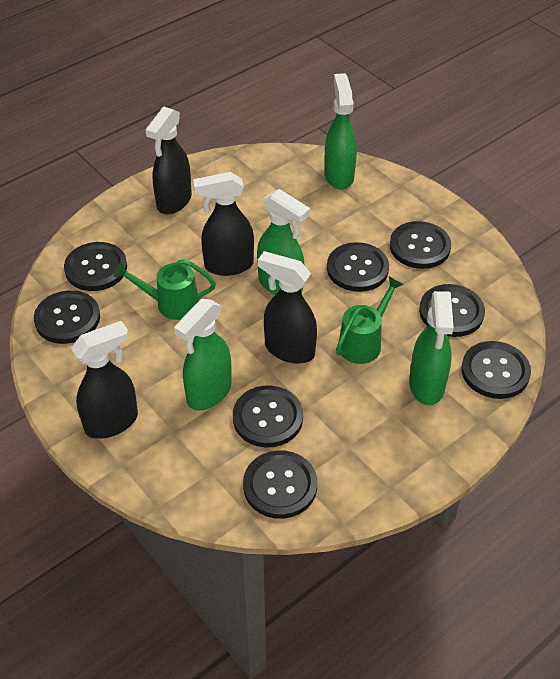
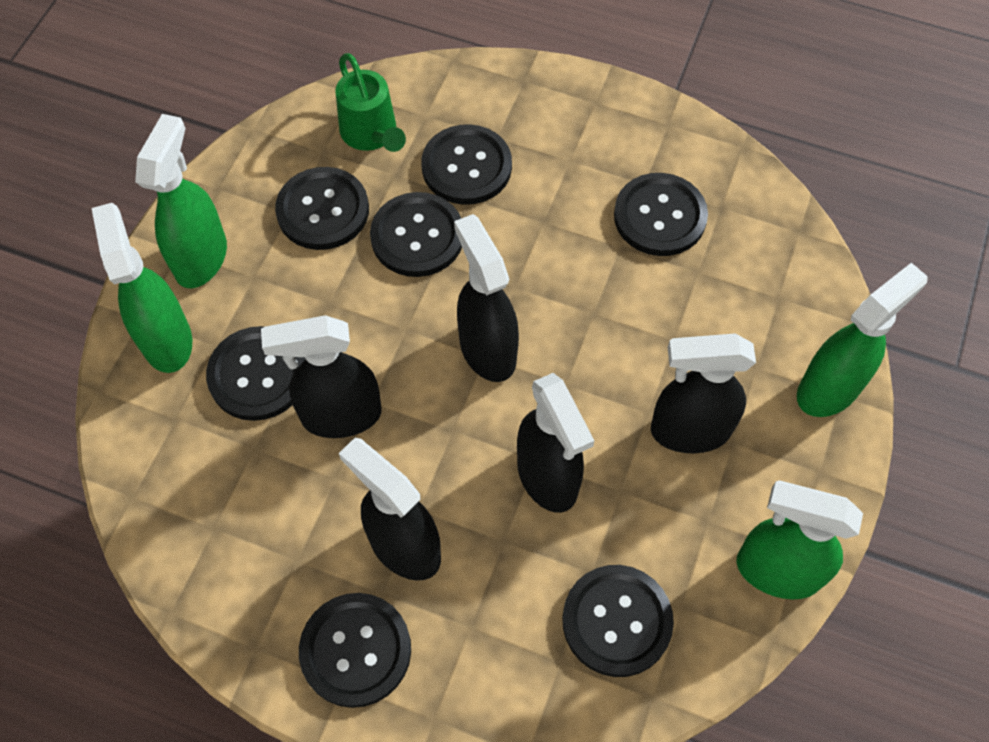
black button: [34,290,100,344] [64,242,127,291] [233,386,303,447] [243,450,317,519] [327,242,389,292] [390,221,451,269] [419,284,485,337] [461,341,531,399] = 8 -> [206,326,305,421] [275,167,369,250] [299,593,411,708] [370,192,462,277] [421,124,512,205] [562,565,674,677] [614,173,708,256] = 7
black spray bottle: [71,321,138,439] [145,107,192,214] [193,172,254,276] [258,251,317,364] = 4 -> [261,315,382,438] [339,438,441,581] [454,214,519,382] [517,373,594,513] [651,333,756,453] = 5
green watering can: [114,259,216,320] [336,277,403,364] = 2 -> [335,53,406,152] = 1

